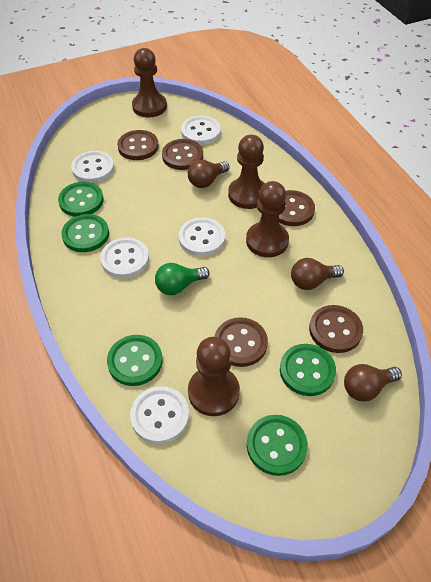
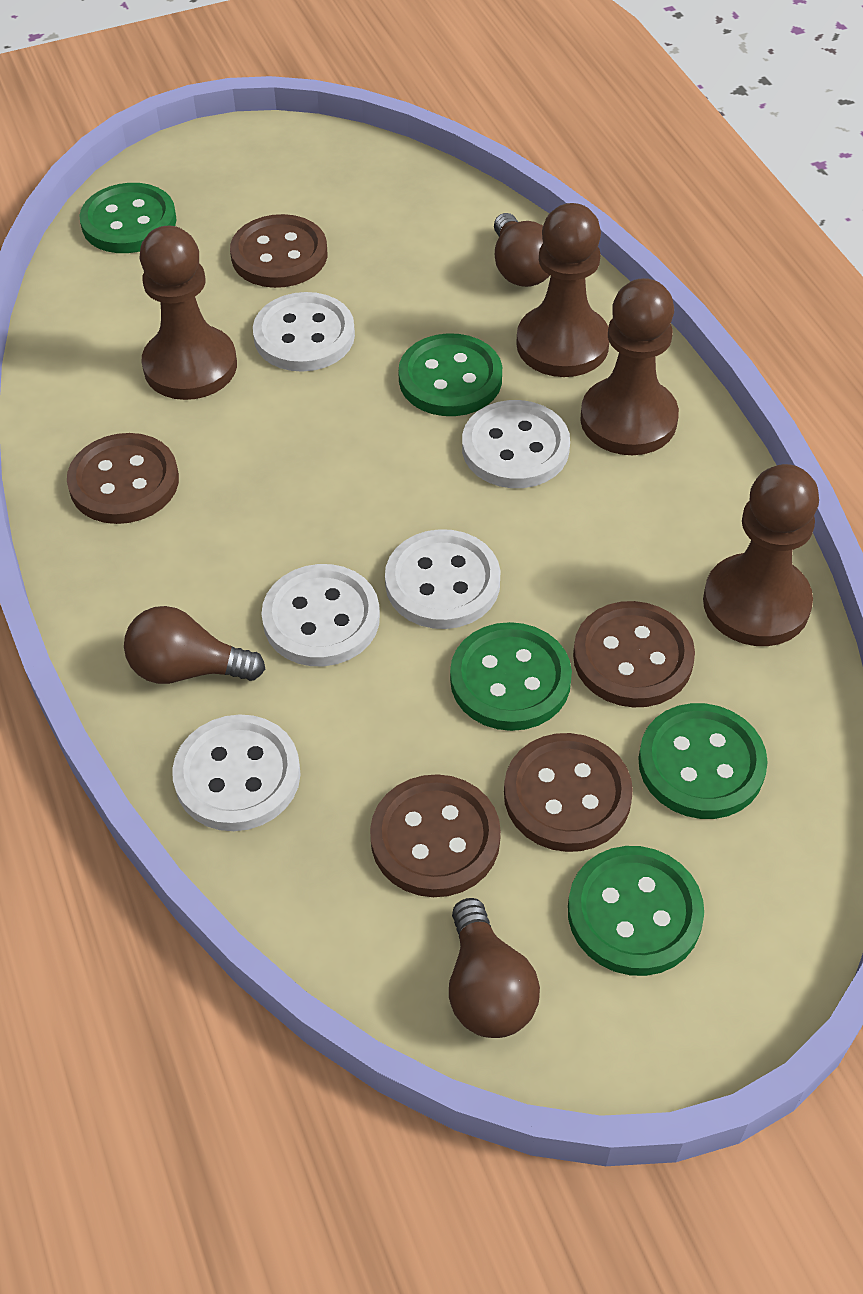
green light bulb: [155,263,210,295] = 1 -> none = 0

